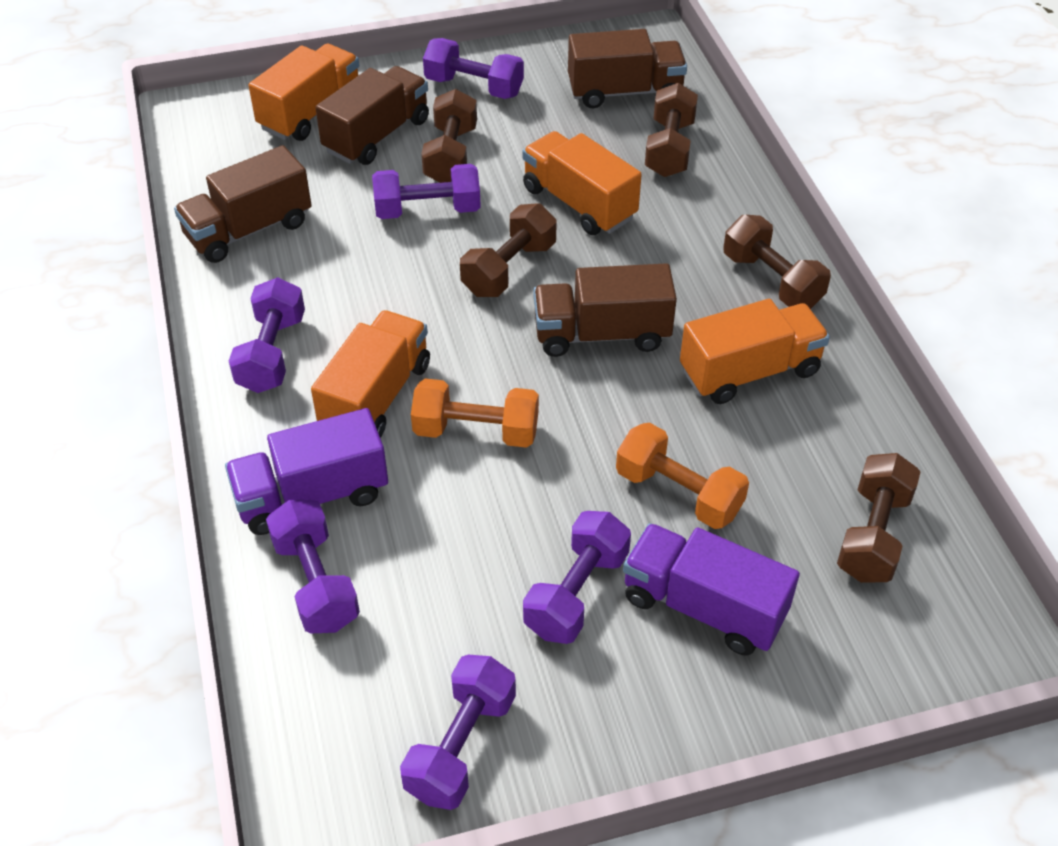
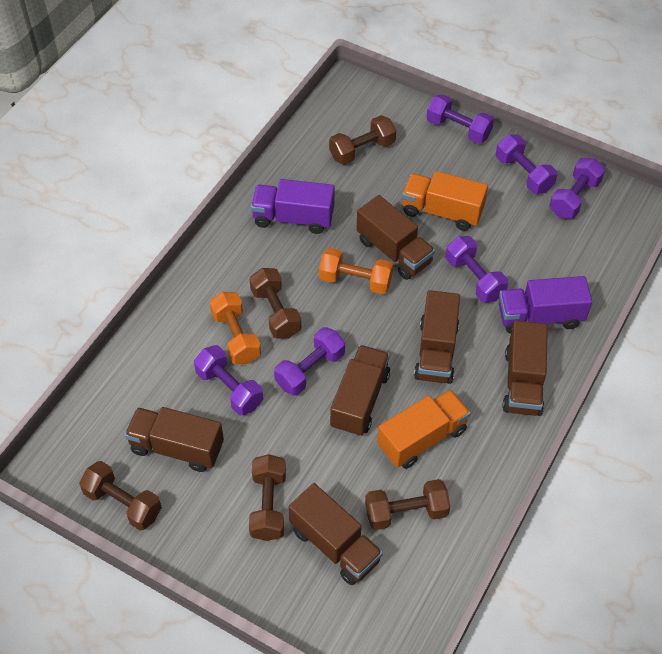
brown truck: [174,145,312,263] [315,66,429,165] [534,263,677,357] [568,29,687,109] = 4 -> [125,407,224,472] [289,483,383,585] [330,345,390,437] [356,195,435,280] [414,290,460,384] [503,321,548,416] = 6
orange truck: [248,44,359,141] [311,310,430,438] [522,131,642,235] [680,299,830,404] = 4 -> [377,390,470,469] [402,171,488,231] = 2

